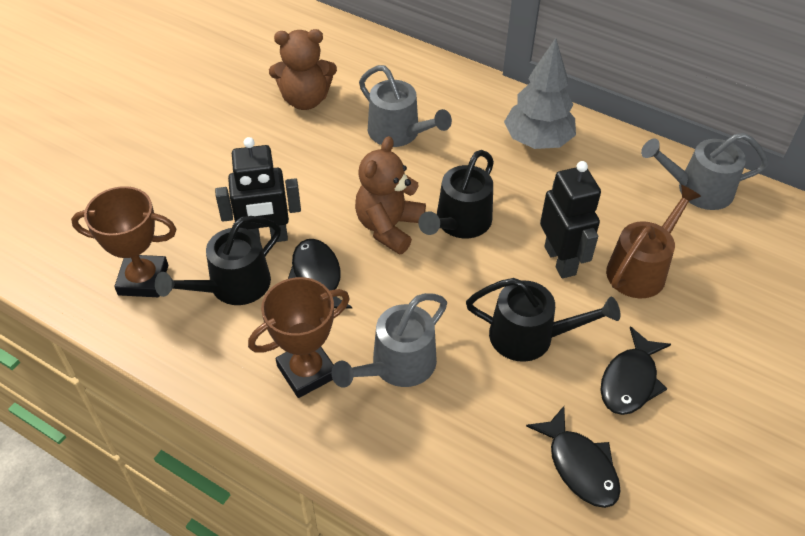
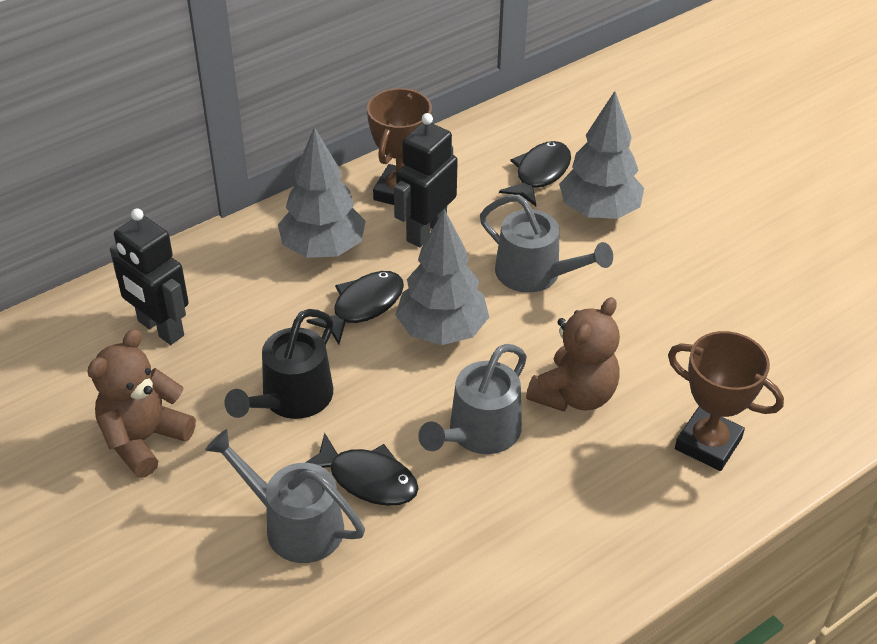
black watering can: [155,216,281,305] [418,150,494,238] [466,278,620,362] = 3 -> [224,309,333,419] = 1
brown watering can: [606,185,701,298] = 1 -> none = 0
grey tree: [504,38,576,149] = 1 -> [278,127,366,258] [396,209,489,345] [559,91,644,219] = 3

